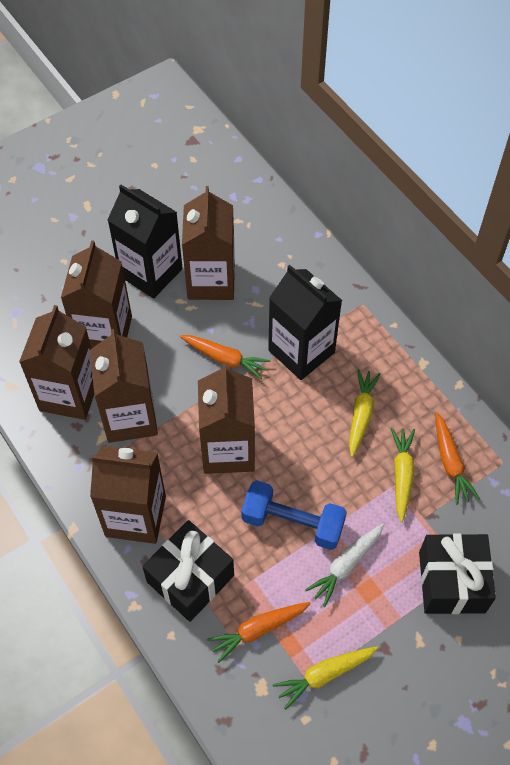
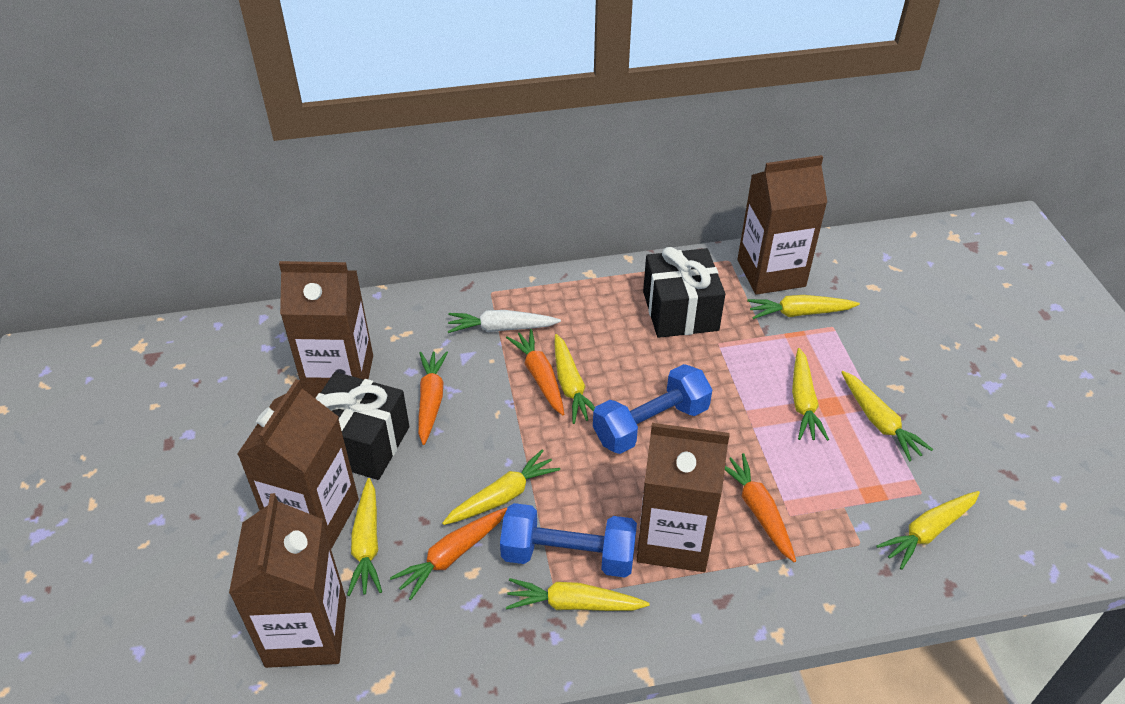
black carton: [108,185,183,299] [268,265,342,380] = 2 -> none = 0
blue dumbbell: [241,480,347,550] = 1 -> [500,503,637,577] [593,364,712,454] = 2
brown carton: [19,305,94,420] [61,240,132,348] [90,329,158,443] [90,445,166,544] [182,186,235,300] [198,363,255,474] = 6 -> [229,493,346,668] [237,379,359,549] [279,261,373,398] [637,423,730,572] [737,155,827,295] = 5
orange carrot: [180,335,271,379] [207,602,311,663] [435,412,480,505] = 3 -> [390,508,507,600] [418,351,448,445] [506,329,564,415] [725,453,796,563] = 4
yellow carrot: [273,646,378,710] [349,369,381,457] [391,428,415,522] = 3 -> [347,478,382,596] [442,449,560,525] [506,578,650,611] [555,334,595,424] [747,295,860,319] [792,348,829,441] [841,371,933,462] [876,491,980,570] = 8

